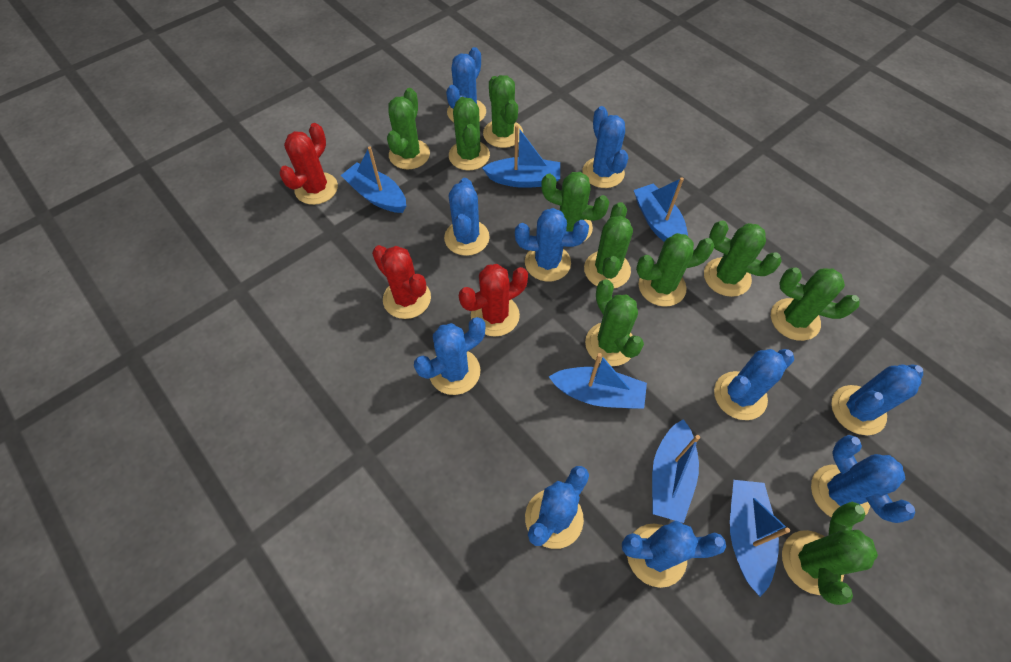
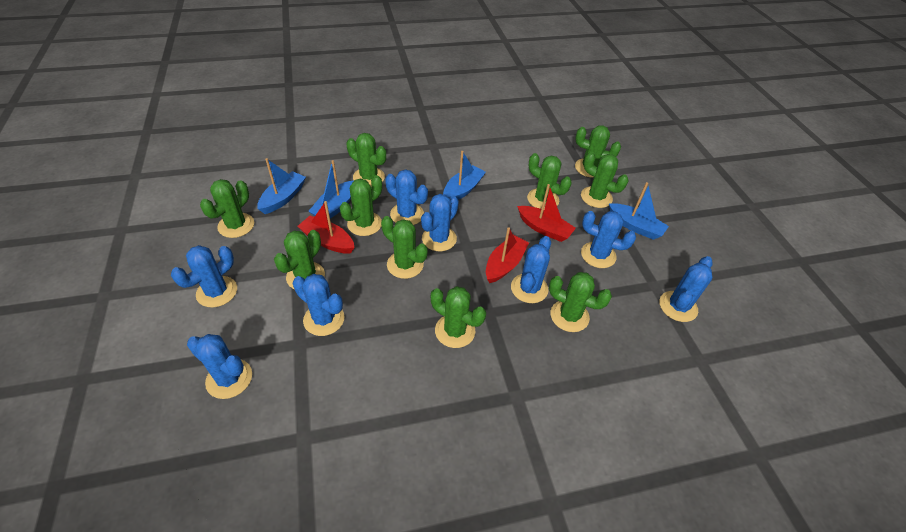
blue boat: [341,147,406,213] [482,125,560,188] [549,353,647,409] [634,177,688,242] [652,419,700,523] [730,480,790,597] = 6 -> [257,158,306,214] [308,160,353,219] [443,151,486,200] [609,182,669,240] = 4
blue cactus: [414,317,485,395] [444,178,490,256] [446,47,486,122] [515,208,589,282] [525,466,589,549] [583,106,628,188] [622,521,726,588] [714,349,794,420] [811,435,915,523] [831,364,923,435] = 10 -> [171,245,237,307] [187,334,252,399] [293,274,344,336] [385,169,428,225] [421,194,459,251] [511,236,551,303] [581,211,636,268] [659,256,713,322] = 8
red boat: none = 0 -> [297,201,355,254] [486,227,529,283] [517,184,576,242] = 3
red cactus: [279,123,338,205] [372,245,431,319] [459,264,528,337] = 3 -> none = 0

